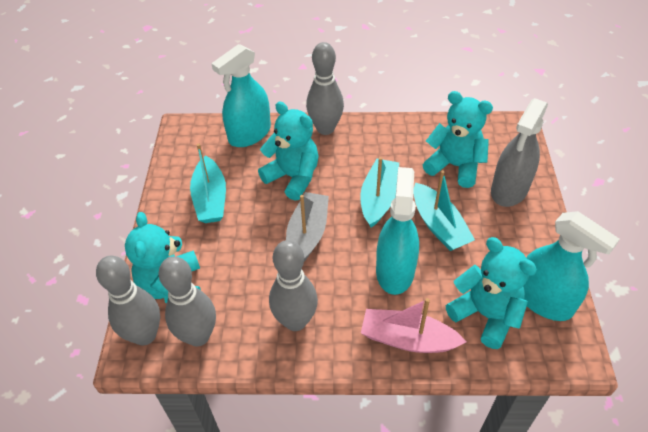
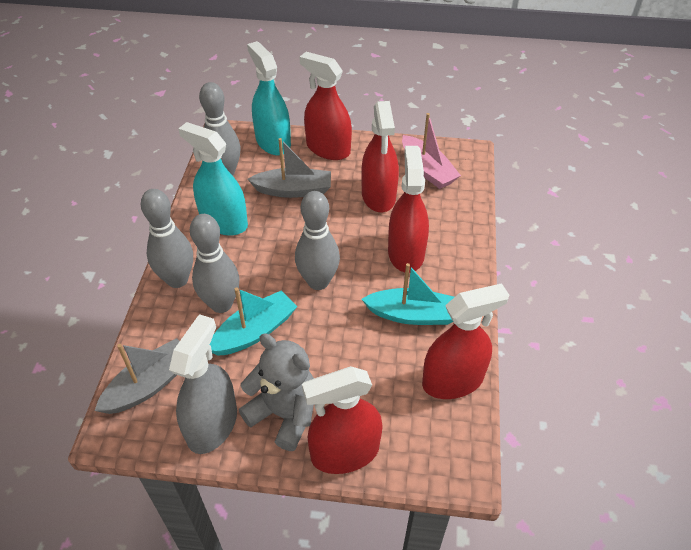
grey boat: [286,192,329,261] = 1 -> [95,338,180,414] [247,138,331,198] = 2
grey teddy bear: none = 0 -> [239,333,314,451] = 1
red spray bottle: none = 0 -> [300,52,352,160] [302,366,383,474] [361,101,399,212] [388,146,429,273] [422,283,509,399] = 5
turquoise boat: [190,144,226,223] [360,157,399,228] [413,170,475,251] = 3 -> [210,288,297,356] [362,263,454,325] = 2
turquoise spray bottle: [211,44,271,147] [376,167,419,295] [523,211,620,321] = 3 -> [178,122,248,236] [247,41,291,155] = 2
turquoise teddy bear: [125,212,201,304] [258,102,319,201] [423,91,493,188] [446,237,537,349] = 4 -> none = 0

